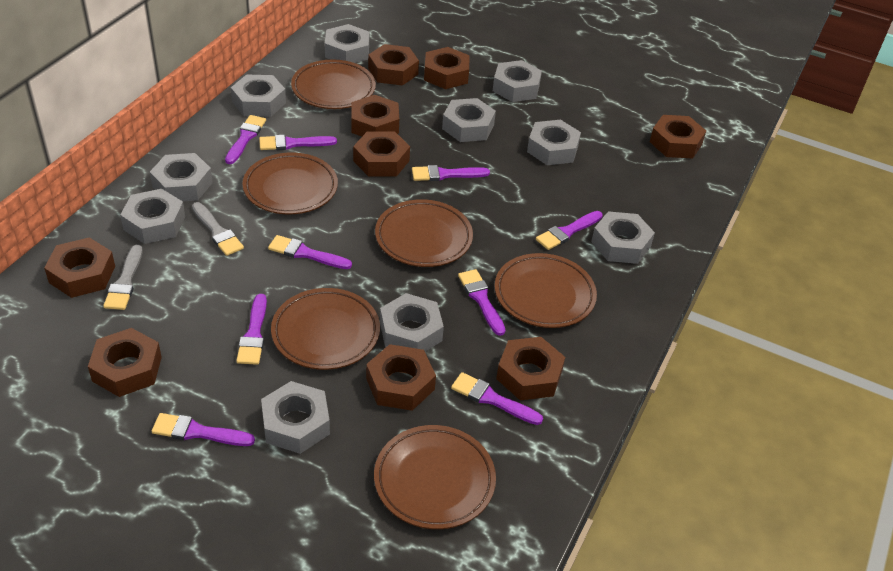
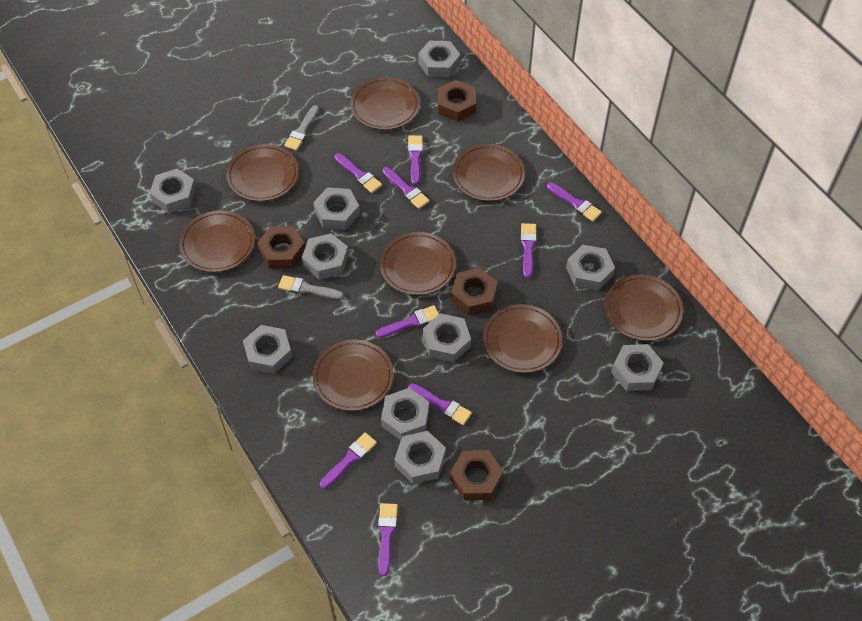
brown nut: [44,237,115,298] [88,328,162,397] [352,95,399,137] [353,131,410,177] [366,344,436,411] [368,44,419,86] [424,47,469,89] [496,337,565,400] [650,115,706,158] = 9 -> [257,226,305,269] [438,80,476,122] [450,450,503,500] [451,268,498,315] = 4
brown plate: [243,153,338,214] [271,288,380,370] [291,60,376,109] [374,425,496,529] [375,199,473,267] [495,253,597,328] = 6 -> [179,210,255,272] [226,144,299,201] [312,340,394,411] [350,77,420,130] [380,232,456,295] [452,144,525,201] [483,304,562,373] [604,274,683,341] = 8

